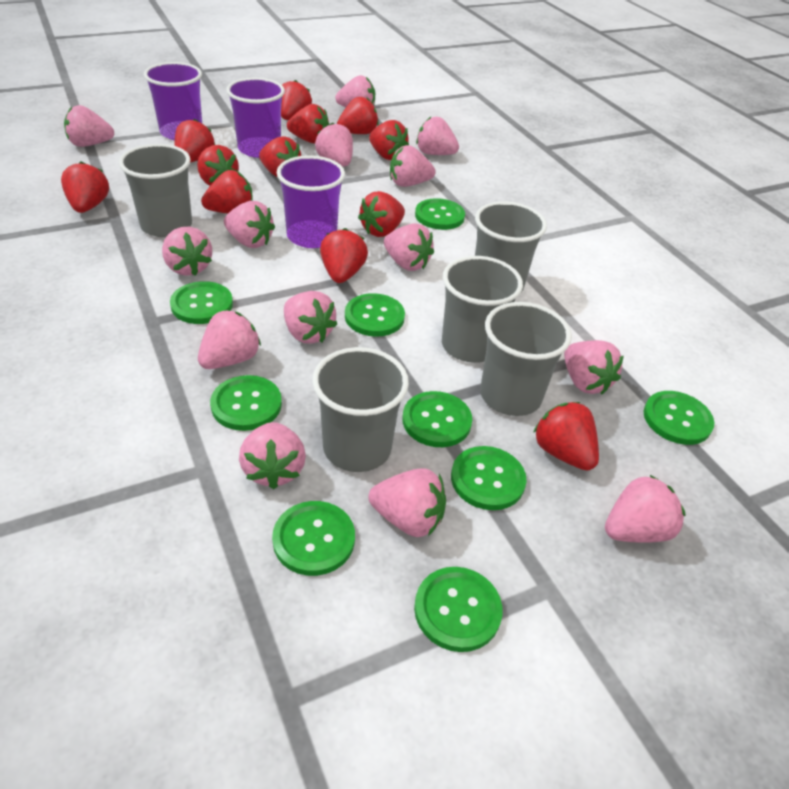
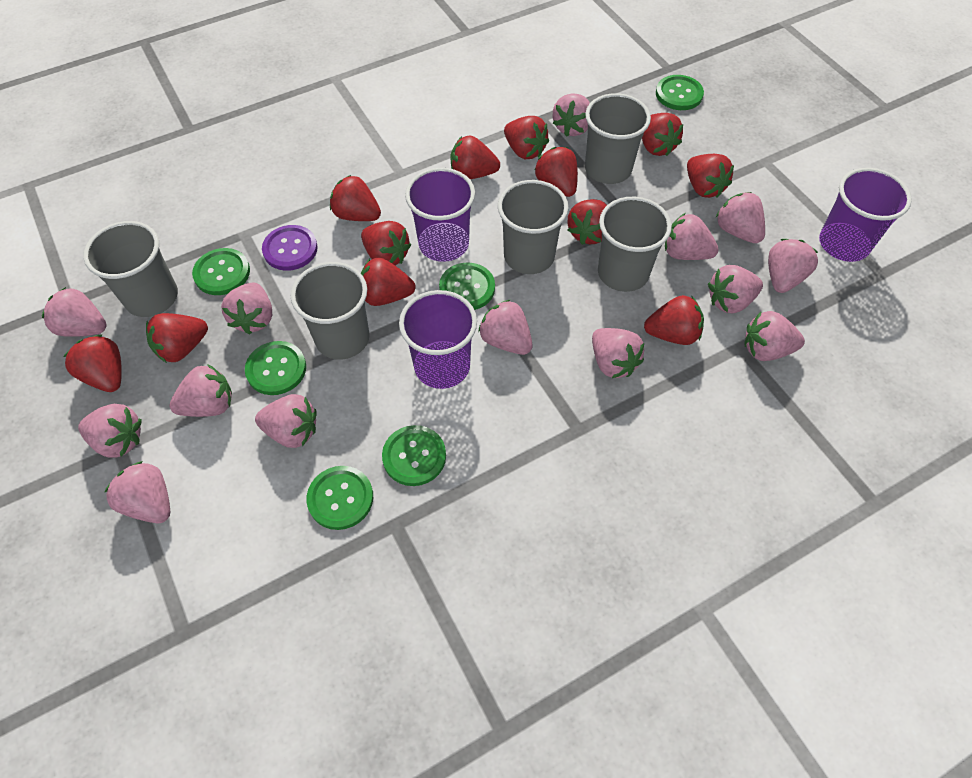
green button: [170,281,233,324] [210,375,282,431] [272,501,355,576] [345,293,405,337] [402,391,472,447] [414,567,502,652] [415,198,465,230] [451,446,527,510] [643,391,714,445] = 9 -> [192,248,250,295] [245,341,306,395] [307,466,373,530] [382,425,446,486] [439,262,495,310] [656,75,704,110] = 6
purple button: none = 0 -> [262,225,318,271] = 1

